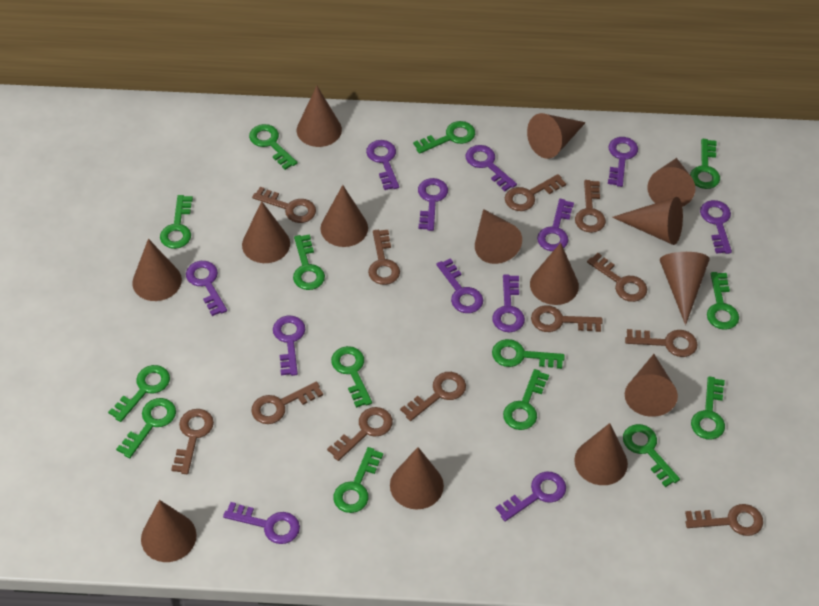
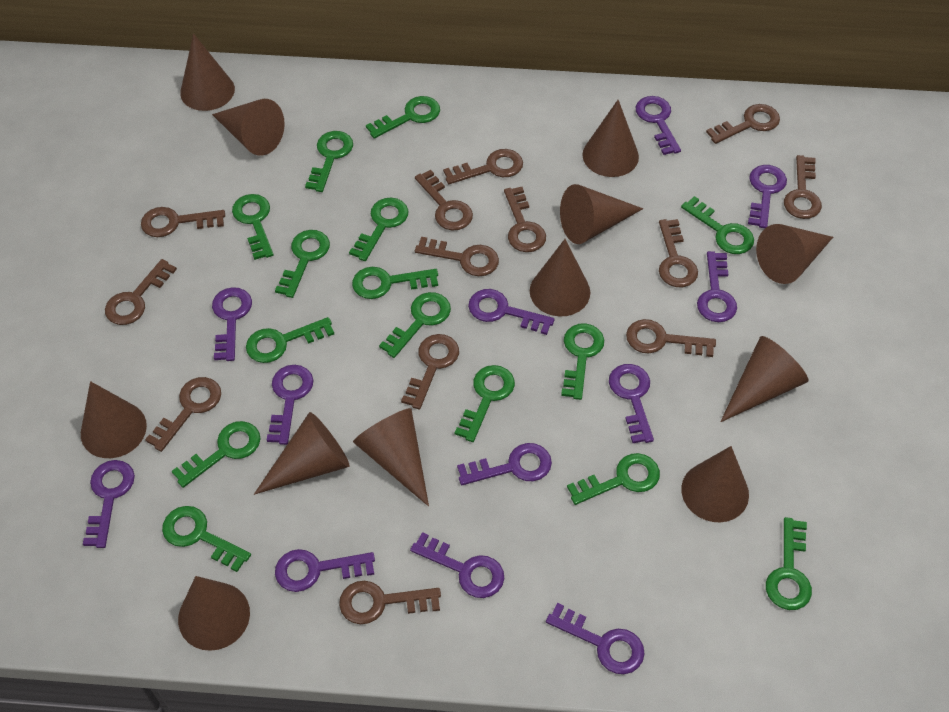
brown cone: [132,239,182,301] [141,500,197,562] [242,201,290,263] [297,86,342,147] [320,185,368,247] [390,447,444,509] [475,209,522,264] [527,113,586,159] [530,243,579,305] [574,423,628,485] [612,197,683,245] [625,354,678,417] [647,158,695,207] [660,252,710,325] = 14 -> [81,381,147,458] [178,576,250,651] [180,34,235,111] [212,99,285,156] [254,412,350,495] [353,408,429,506] [530,239,590,316] [560,184,643,244] [582,100,639,177] [681,446,749,522] [720,336,808,422] [756,224,833,284] = 12
brown key: [171,409,214,474] [252,187,316,223] [252,381,323,424] [327,407,393,461] [368,230,400,285] [400,372,466,421] [505,174,566,211] [531,305,603,332] [575,180,606,233] [587,253,647,302] [625,329,698,357] [685,504,763,536] = 12 -> [105,259,177,325] [141,207,225,237] [145,377,221,452] [339,581,441,624] [401,334,459,409] [415,170,473,231] [415,237,499,276] [443,149,523,184] [504,187,546,252] [626,319,716,357] [659,219,698,287] [706,104,780,144] [784,155,822,219] = 13
green key: [108,365,170,422] [116,398,176,458] [160,195,193,249] [249,124,298,170] [293,234,325,290] [331,346,372,408] [333,447,383,513] [413,121,475,154] [492,339,565,369] [503,369,549,430] [623,424,680,487] [690,139,720,189] [691,376,725,439] [707,272,739,330] = 14 -> [162,506,251,572] [172,421,260,488] [232,194,273,260] [246,317,334,363] [275,230,330,298] [305,131,353,192] [349,198,408,261] [352,267,438,299] [366,96,440,139] [379,292,451,358] [455,365,515,442] [561,323,604,400] [567,453,660,505] [681,196,754,254] [766,517,812,610] = 15

